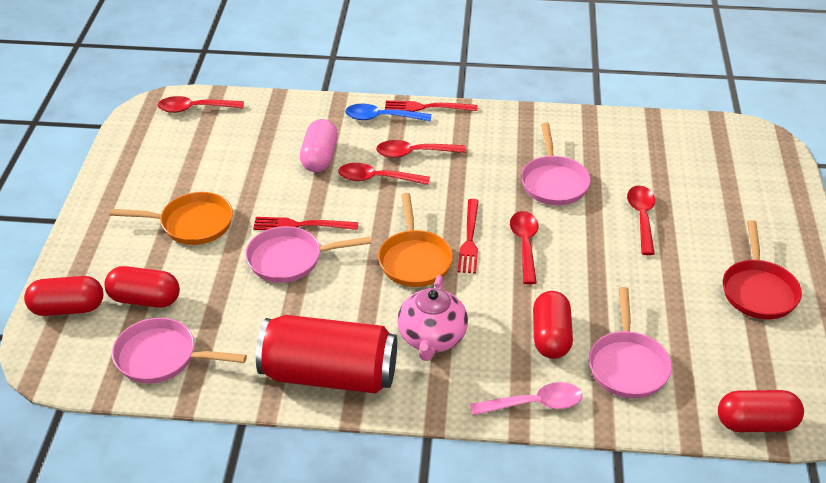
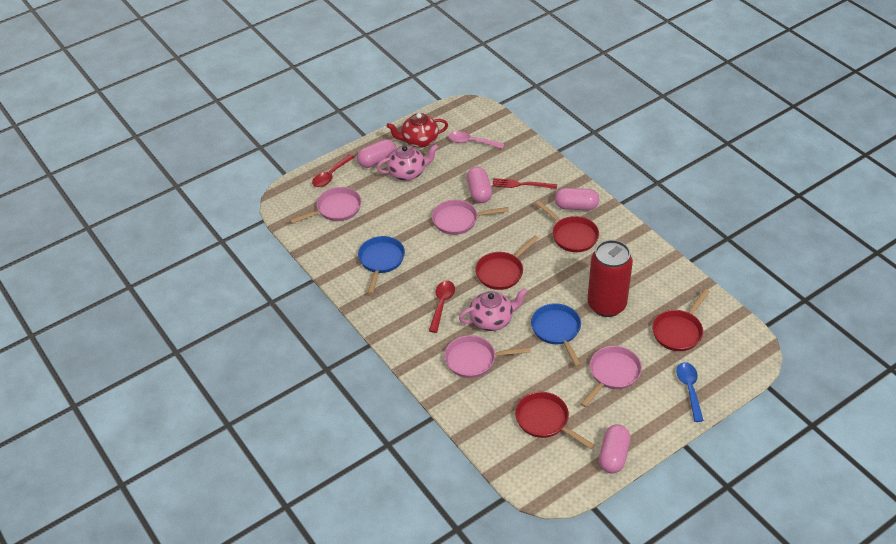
blue pan: none = 0 -> [358,236,405,294] [531,303,581,367] = 2
orange pan: [110,192,233,245] [378,193,453,287] = 2 -> none = 0
pink capsule: [300,119,338,172] = 1 -> [357,139,397,168] [467,167,492,203] [555,188,599,210] [599,424,631,473] = 4
pink teapot: [397,275,468,361] = 1 -> [377,144,438,181] [459,288,528,331] = 2
red capsule: [24,276,103,316] [104,266,180,308] [533,291,573,359] [718,390,804,432] = 4 -> none = 0
red fork: [253,217,358,230] [385,100,478,112] [458,199,479,274] = 3 -> [492,178,557,189] = 1
red pan: [723,220,802,319] = 1 -> [475,235,539,290] [515,392,595,449] [536,201,599,252] [652,289,710,351] = 4
red spoon: [158,96,244,113] [338,163,430,185] [376,140,466,158] [510,211,538,284] [627,186,655,255] = 5 -> [312,154,355,187] [429,281,455,333] = 2
red teapot: none = 0 -> [387,113,448,148] = 1

